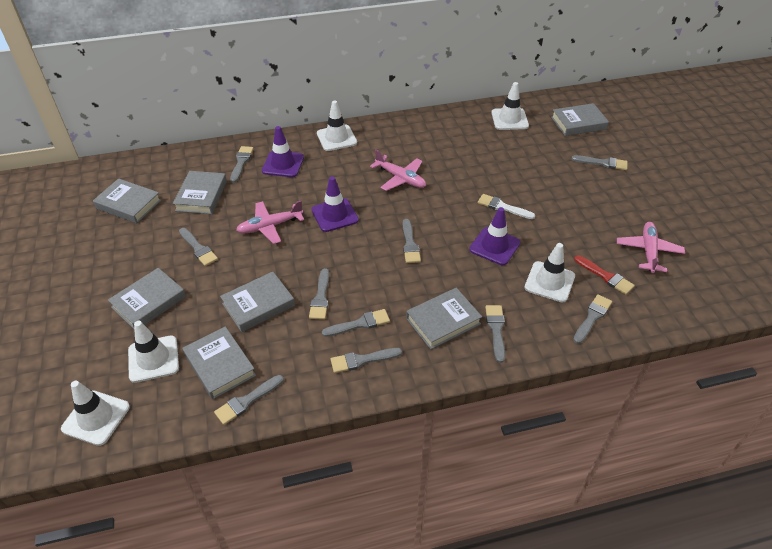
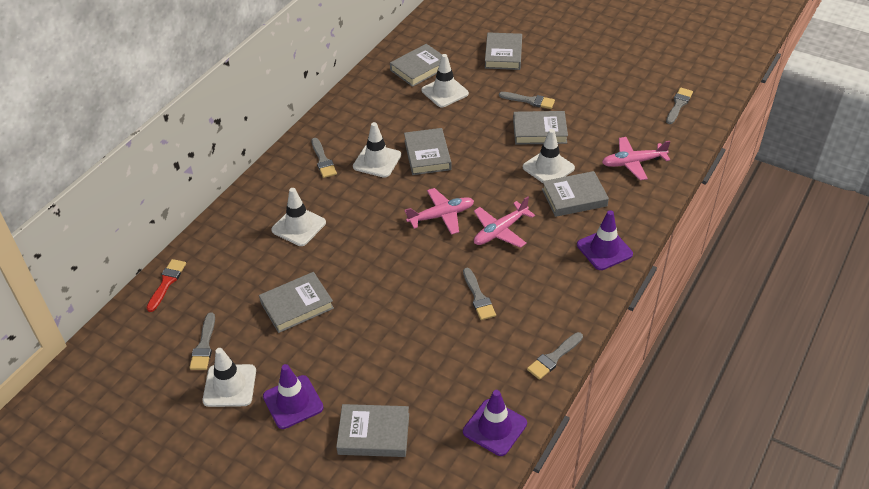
grey brush: [179,228,218,266] [214,375,284,425] [230,146,254,183] [309,268,329,320] [322,309,390,337] [330,348,402,373] [403,219,421,263] [485,305,505,363] [572,155,628,170] [573,294,612,344] = 10 -> [189,313,215,370] [311,138,337,178] [463,268,496,320] [499,92,555,109] [527,332,583,380] [666,88,693,124] = 6
white brush: [478,194,535,219] = 1 -> none = 0

